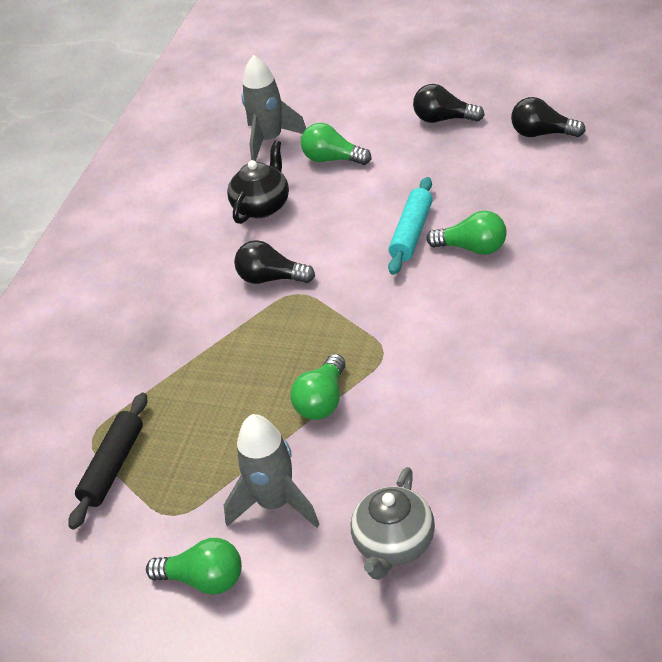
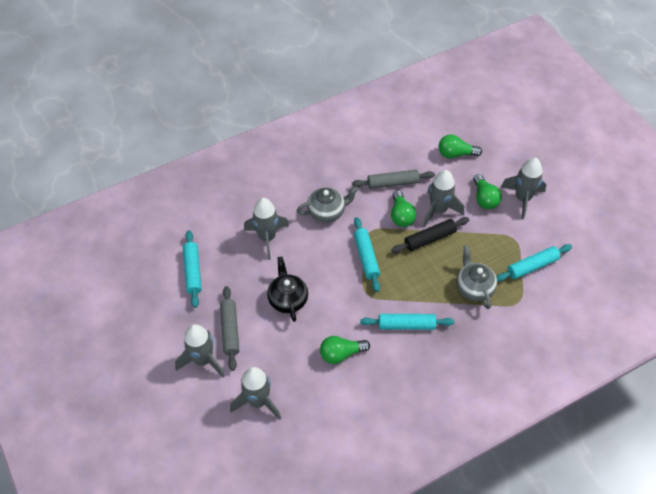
black light bulb: [234,240,315,284] [413,84,485,123] [511,97,586,137] = 3 -> none = 0
grey rocket: [224,414,320,528] [241,55,306,161] = 2 -> [175,324,225,378] [230,367,281,420] [244,198,289,260] [423,170,464,227] [501,158,547,219] = 5
grey rolling pin: none = 0 -> [220,286,239,371] [352,169,435,189] = 2
grey teapot: [351,467,435,580] = 1 -> [297,186,359,222] [456,245,497,309] = 2
turquoise rolling pin: [388,177,433,275] = 1 -> [183,230,202,308] [354,217,380,292] [360,314,454,330] [496,244,572,282] = 4

